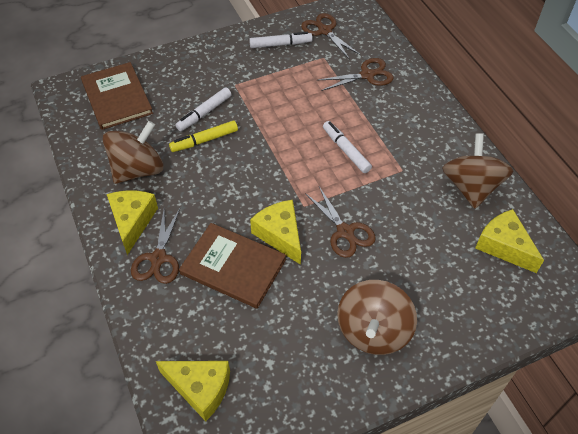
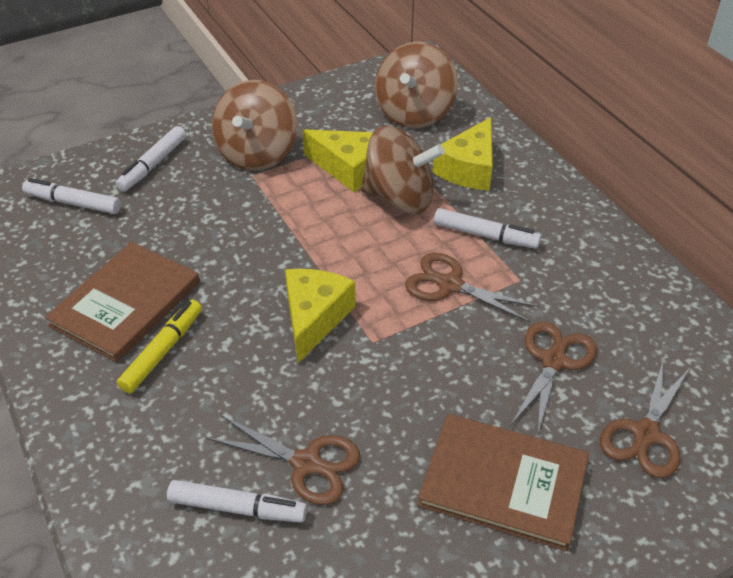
white marker: [175,87,231,131] [249,32,313,48] [323,121,372,173] = 3 -> [22,178,121,214] [116,126,186,192] [167,480,307,522] [434,208,541,249] = 4
yellow cheese: [107,191,158,255] [156,361,230,421] [250,200,301,265] [475,209,544,273] = 4 -> [285,269,356,363] [303,129,373,192] [433,117,493,191] = 3

